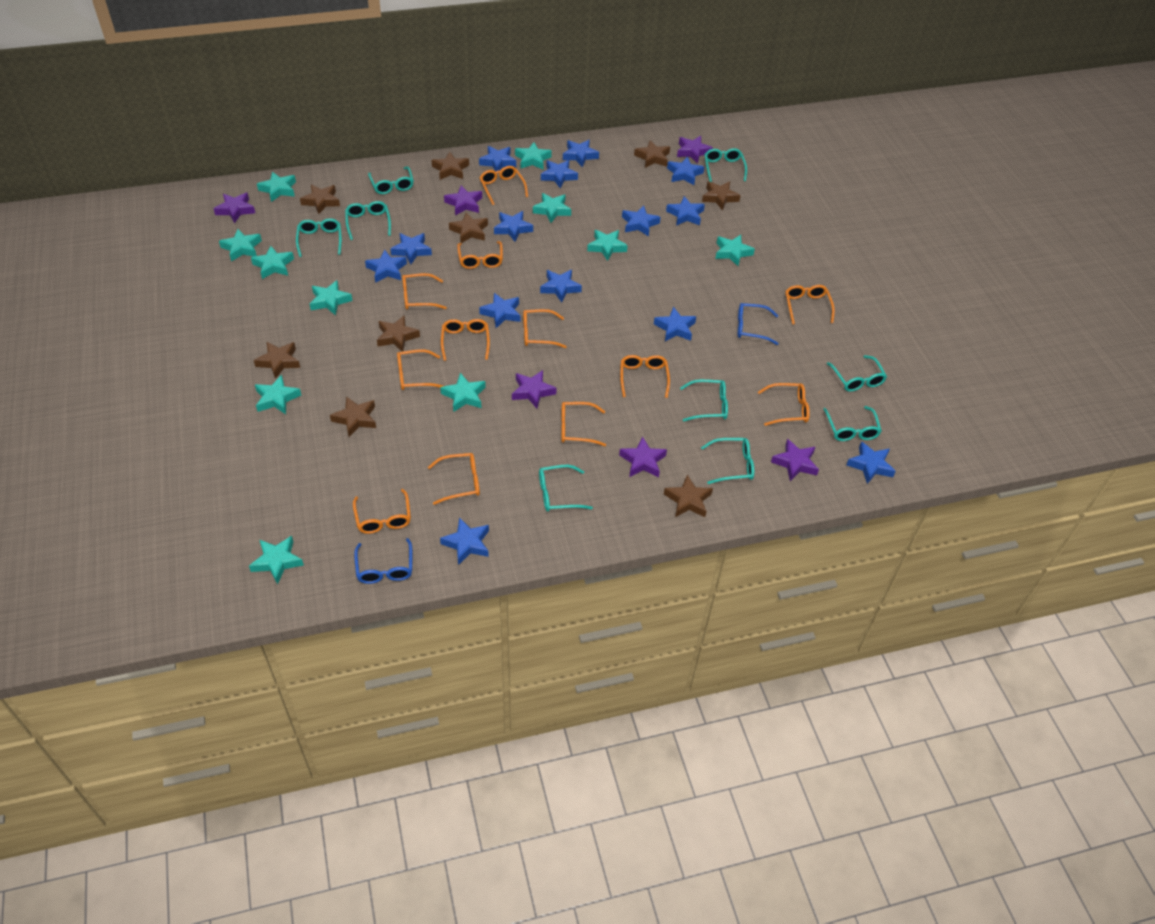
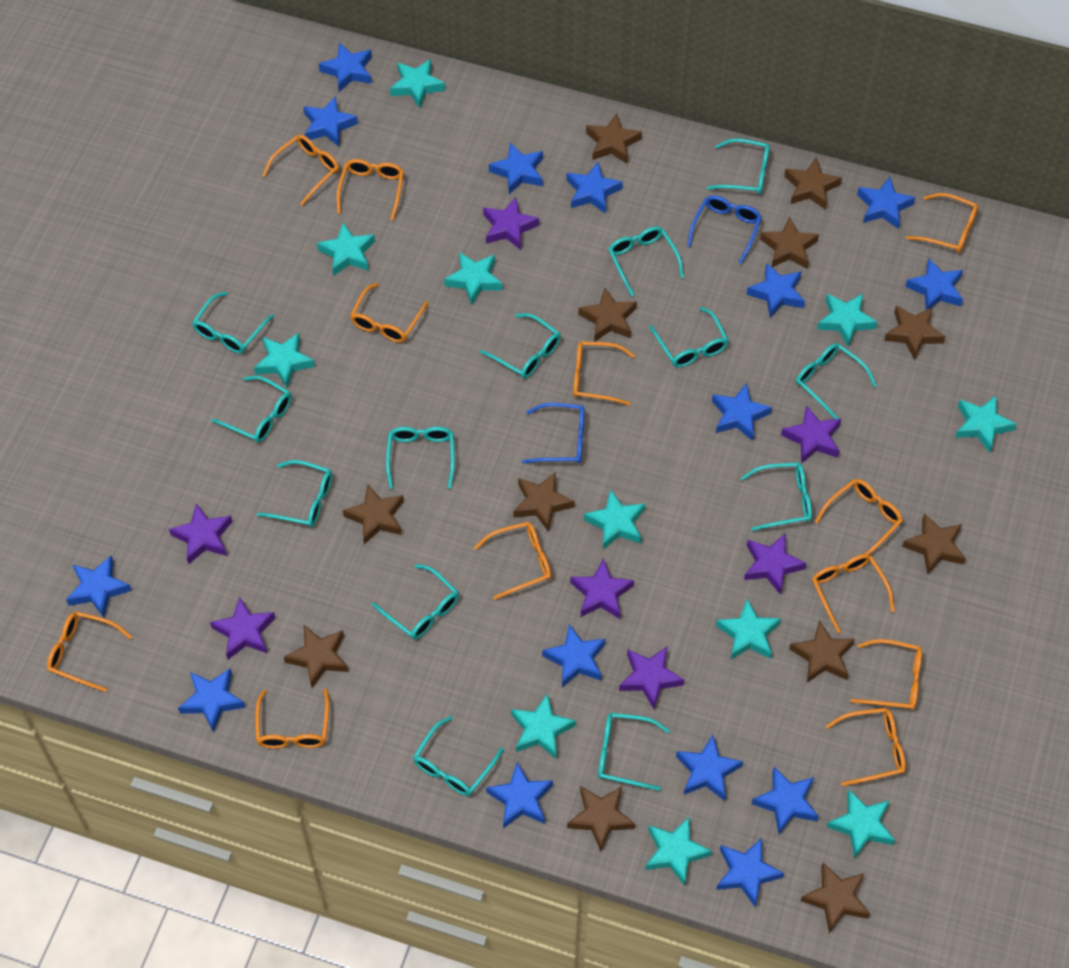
blue star: [365,249,407,283] [390,233,432,264] [440,517,489,565] [479,146,516,172] [479,293,521,328] [494,211,533,242] [540,270,582,303] [541,160,578,188] [563,140,599,167] [622,206,661,236] [654,307,696,341] [666,196,705,226] [667,157,704,185] [846,441,896,484] = 14 -> [66,556,132,618] [178,669,246,733] [303,96,358,147] [319,43,372,92] [486,762,553,828] [489,143,543,194] [542,624,606,688] [567,162,623,214] [676,735,743,801] [712,383,772,441] [716,838,784,907] [746,263,805,318] [751,767,819,834] [857,177,915,229] [905,258,963,310] = 15
brown star: [254,342,300,379] [300,184,340,214] [330,396,376,437] [377,315,420,352] [432,152,469,180] [449,212,488,243] [634,140,670,168] [664,475,713,517] [702,181,741,210] = 9 -> [284,625,348,688] [343,484,404,544] [513,472,575,532] [567,786,635,851] [578,288,637,342] [586,113,642,164] [760,217,819,269] [784,157,842,209] [789,620,855,683] [801,862,870,933] [884,306,946,360] [902,513,966,575] = 12
purple star: [213,193,255,223] [444,186,482,216] [512,370,556,409] [619,436,667,477] [677,136,713,163] [771,439,819,481] = 6 -> [169,504,232,564] [210,596,275,659] [483,197,539,250] [570,558,634,619] [619,647,684,709] [744,533,807,594] [781,405,841,464] = 7
turquoise glasses: [296,218,342,257] [345,201,391,240] [368,167,414,194] [539,465,593,512] [680,379,728,422] [701,438,754,484] [704,148,747,182] [823,406,882,441] [827,355,887,392] = 9 -> [192,292,274,354] [211,375,291,443] [257,460,332,527] [372,564,459,639] [386,427,455,489] [413,716,504,796] [480,313,561,379] [598,713,670,791] [608,226,684,297] [649,307,729,367] [707,138,770,194] [741,462,812,531] [796,343,877,419] = 13

